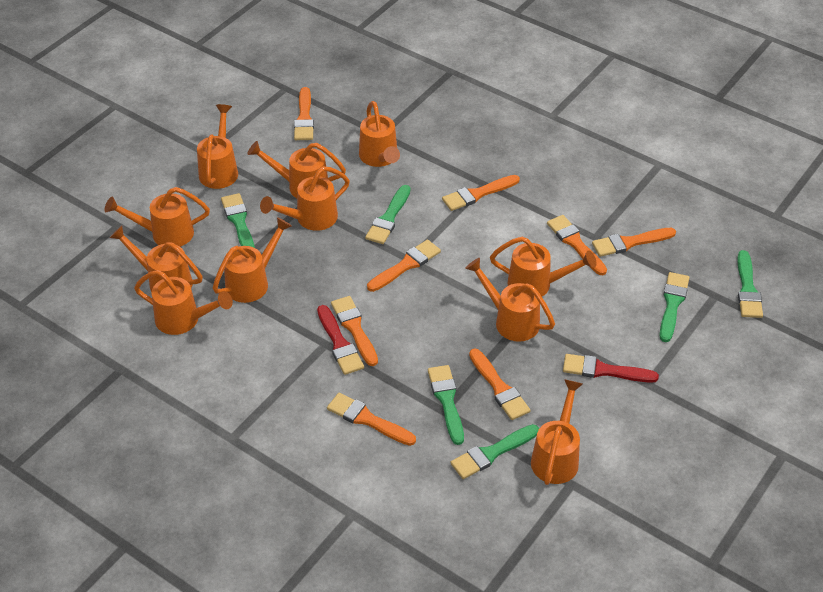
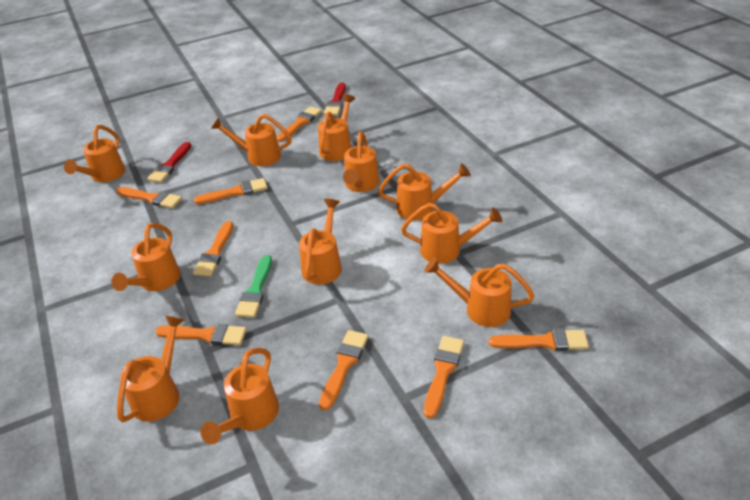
green brush: [221,193,255,248] [365,185,411,244] [428,365,464,445] [450,424,539,479] [660,272,689,342] [737,250,763,318] = 6 -> [235,255,272,318] = 1

